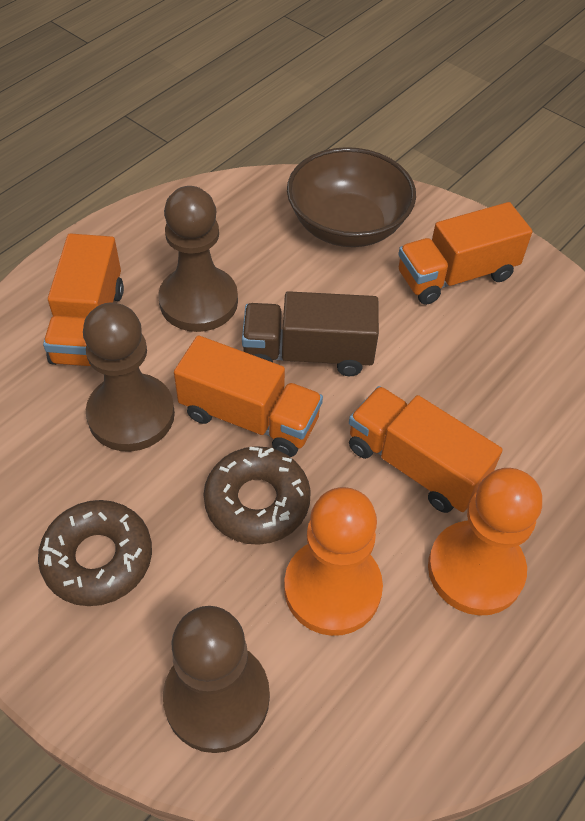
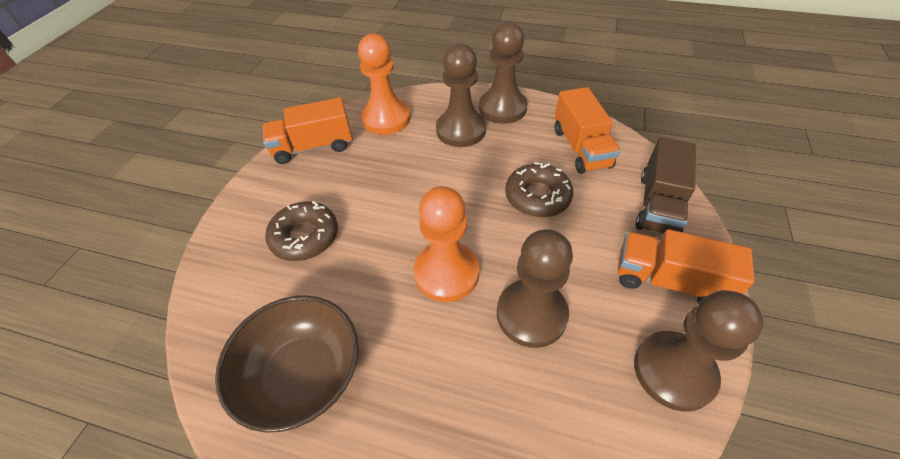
brown pawn: [83,302,175,452] [158,186,238,332] [163,606,270,753] = 3 -> [436,44,486,147] [479,22,528,124] [497,229,573,348] [634,290,764,412] = 4
orange truck: [43,234,124,366] [174,335,323,457] [349,386,503,513] [398,202,532,305] = 4 -> [263,97,352,164] [555,87,621,174] [618,229,754,304] = 3

